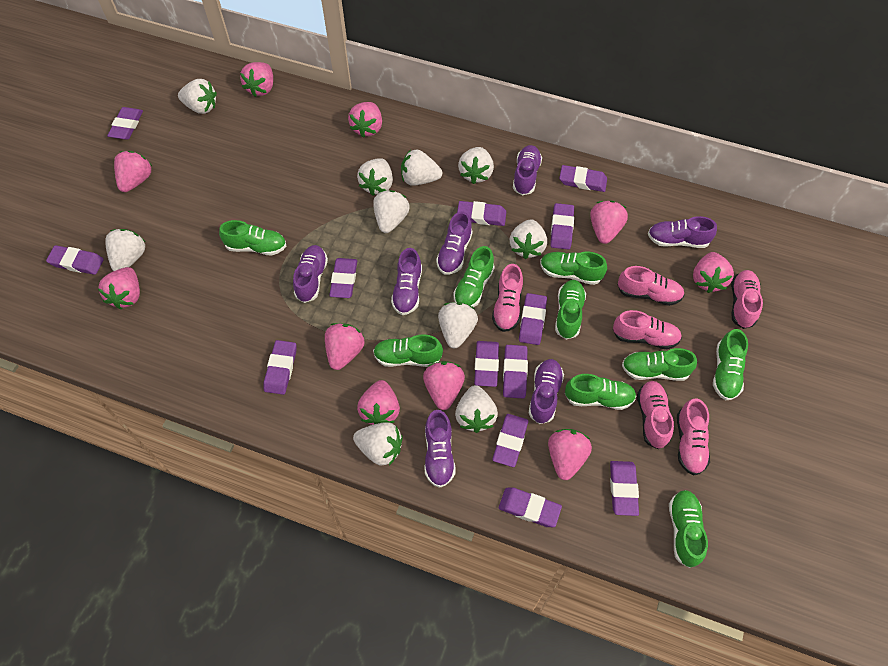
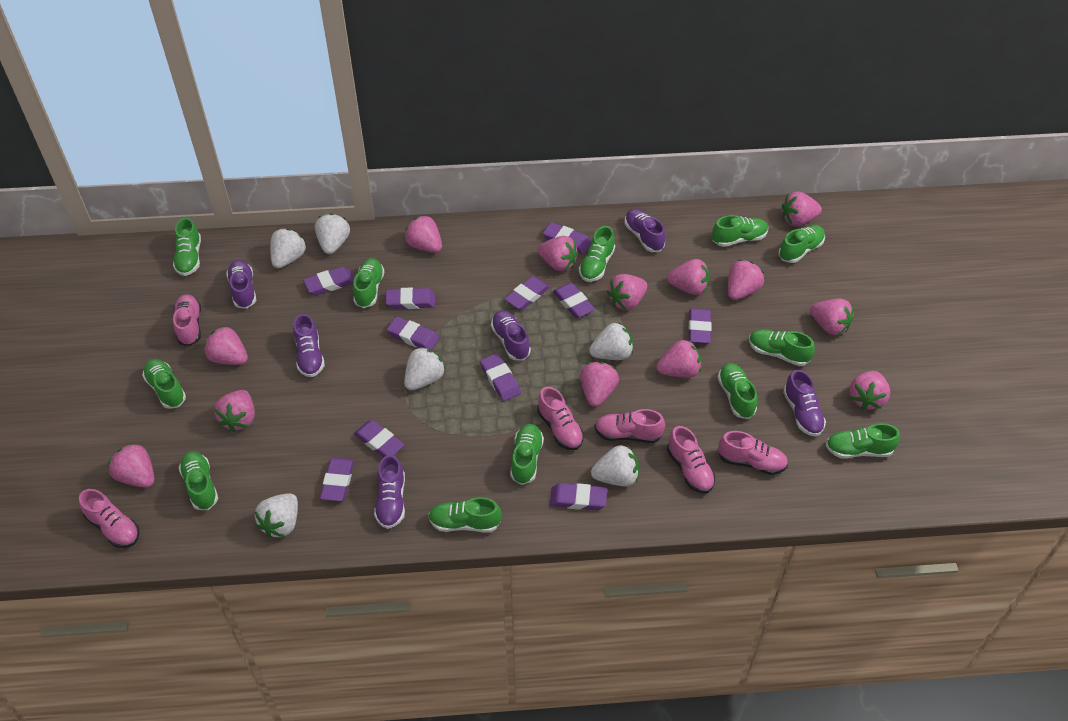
green shoe: [219,220,286,256] [373,334,443,367] [454,246,495,307] [540,251,607,285] [555,280,586,340] [565,374,637,410] [622,348,697,381] [669,490,708,568] [713,329,748,400] = 9 -> [142,359,186,409] [173,218,201,276] [178,451,218,510] [353,258,385,308] [428,497,501,532] [510,424,544,485] [579,226,615,282] [712,215,768,247] [718,363,757,419] [749,329,815,366] [778,225,825,263] [825,423,900,459] = 12
pink strawberry: [98,267,140,309] [114,151,152,192] [240,62,273,97] [325,323,364,370] [348,102,382,138] [357,380,400,425] [423,361,465,410] [548,429,592,480] [590,201,628,244] [693,252,734,293] = 10 -> [108,443,154,488] [204,326,248,365] [214,390,255,432] [404,215,442,253] [537,236,578,271] [580,362,619,407] [607,274,647,310] [656,340,701,378] [667,259,710,295] [728,260,764,300] [782,191,822,226] [810,299,853,335] [849,371,890,410] = 13
purple eraser: [46,245,104,275] [107,107,143,140] [264,340,296,395] [329,258,357,298] [457,201,506,226] [474,341,499,387] [492,414,528,467] [499,487,562,527] [503,345,528,398] [519,293,547,345] [550,203,574,250] [559,165,607,192] [610,461,639,516] = 13 -> [303,267,354,295] [320,457,354,501] [354,420,405,457] [385,287,435,309] [387,317,439,350] [480,353,521,401] [504,276,550,310] [543,222,591,254] [550,483,607,510] [553,283,595,318] [689,308,711,344] = 11
purple shoe: [293,245,328,303] [391,248,422,315] [425,410,455,488] [436,211,473,275] [513,145,542,195] [528,359,564,424] [648,216,717,248] = 7 -> [226,260,256,309] [293,314,325,377] [374,455,405,529] [491,310,531,360] [624,209,665,252] [783,370,826,437] = 6
white strawberry: [105,229,145,271] [178,79,217,114] [353,422,403,466] [357,158,393,196] [373,190,410,233] [401,150,442,186] [438,302,478,348] [455,385,498,433] [458,147,494,184] [510,219,547,259] = 10 -> [255,493,298,538] [270,229,306,268] [315,213,350,254] [404,347,446,390] [589,322,633,360] [591,445,639,486] = 6

